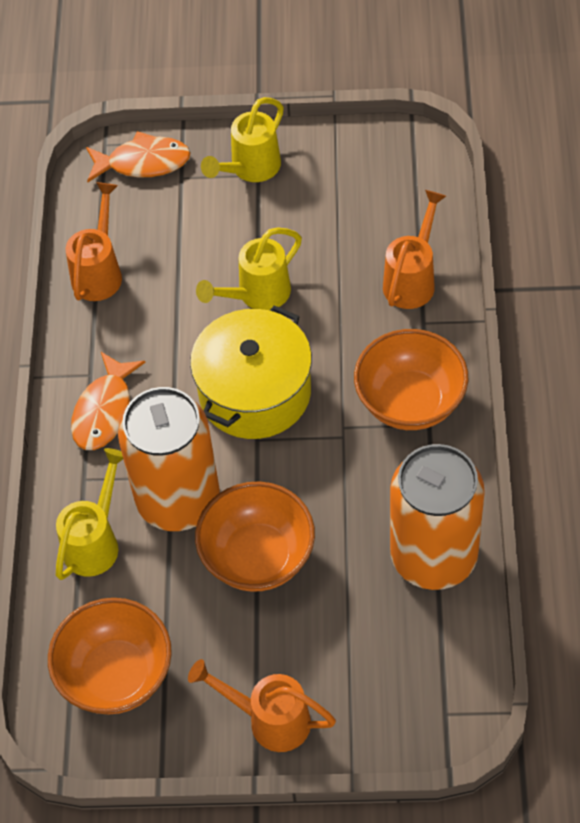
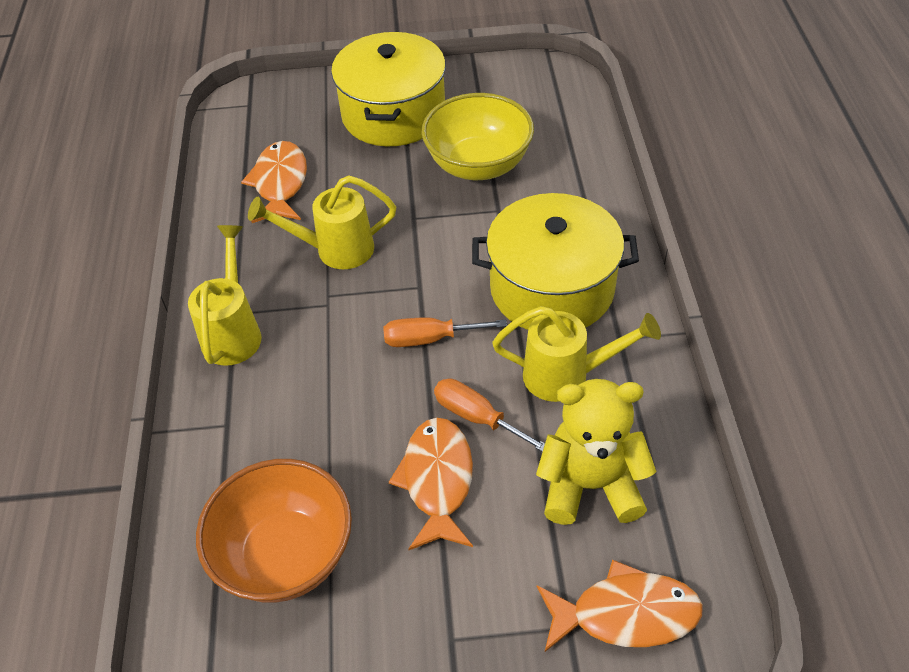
orange bowl: [48,598,172,715] [195,482,315,592] [354,329,468,430] = 3 -> [196,459,352,603] = 1
orange can: [118,387,220,531] [390,444,485,590] = 2 -> none = 0
orange fish: [71,352,146,450] [86,131,191,182] = 2 -> [241,141,307,223] [389,418,473,550] [537,559,703,652] = 3
orange screwdriver: none = 0 -> [383,317,507,347] [434,378,545,452] = 2
orange watering can: [66,182,122,301] [188,659,336,752] [383,190,446,309] = 3 -> none = 0
yellow bowl: none = 0 -> [422,93,534,180] = 1
yellow pot: [190,305,312,439] = 1 -> [331,32,446,147] [472,193,639,330] = 2
yellow teddy bear: none = 0 -> [536,379,657,525] = 1

